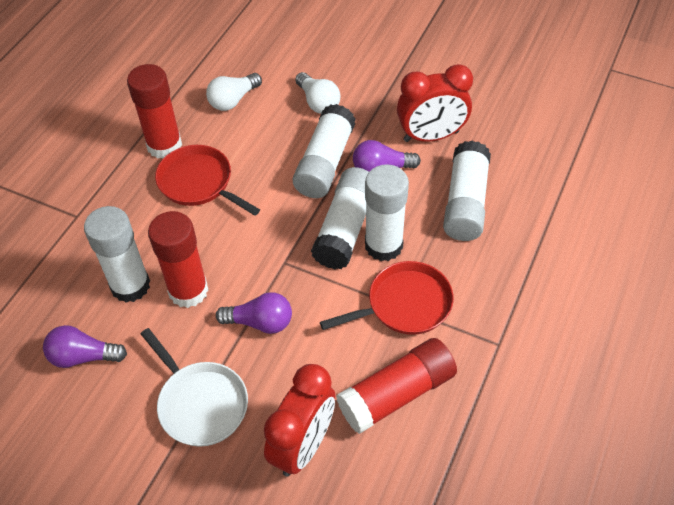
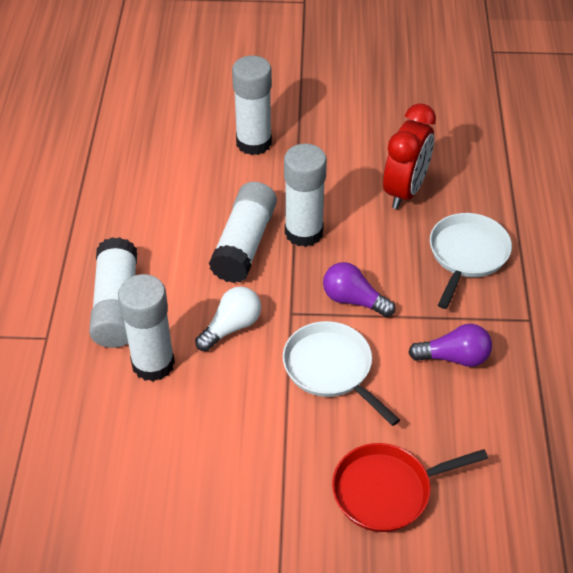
purple light bulb: [43,325,127,368] [216,292,292,334] [353,140,421,172] = 3 -> [323,262,395,317] [408,324,492,367] = 2
red clock: [264,364,335,477] [397,64,473,142] = 2 -> [383,103,436,209] = 1
red glue stick: [127,64,182,159] [148,211,208,308] [336,338,457,434] = 3 -> none = 0
red pan: [155,145,260,215] [320,261,454,335] = 2 -> [332,443,488,532] = 1
white light bulb: [206,73,262,111] [295,72,340,114] = 2 -> [195,286,261,351] = 1
white pan: [141,328,248,447] = 1 -> [283,321,400,426] [430,213,512,309] = 2

